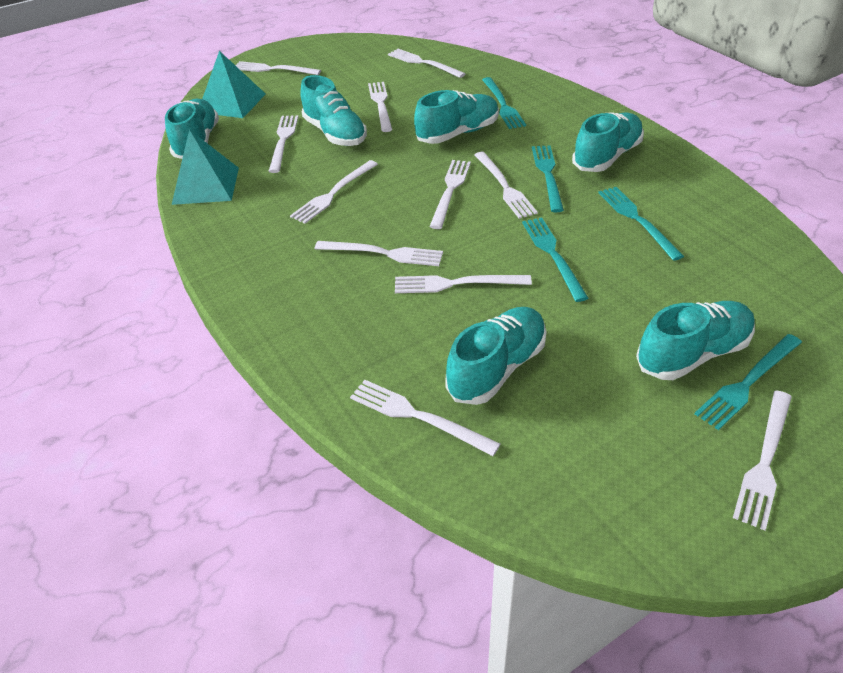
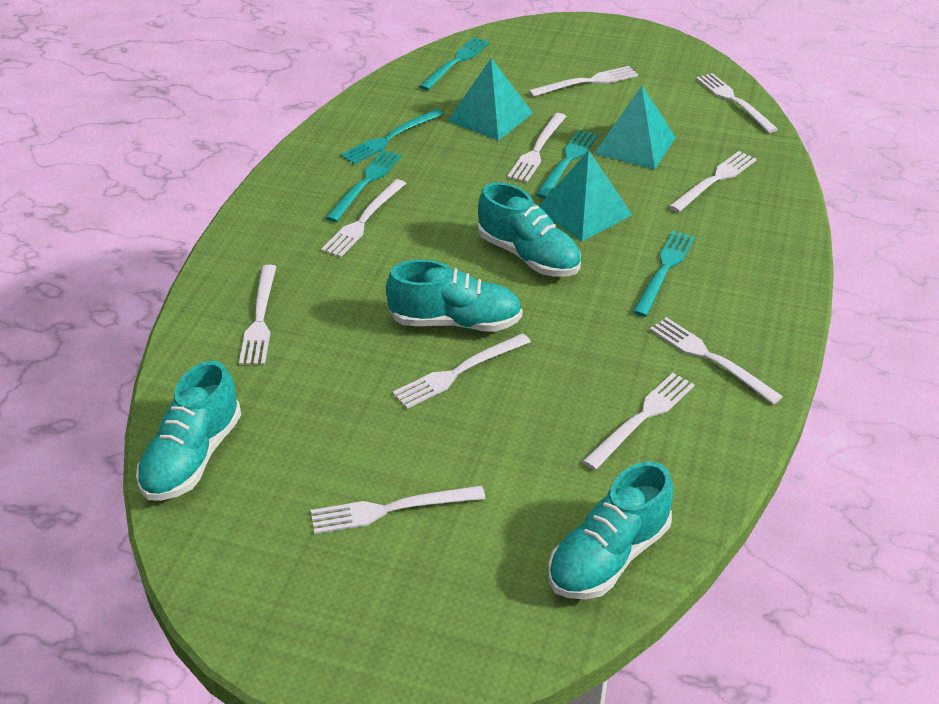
turquoise pyramid: [172,130,239,205] [202,51,266,118] = 2 -> [448,58,533,141] [539,150,632,241] [594,86,676,169] = 3
turquoise shoe: [165,99,219,159] [300,75,367,146] [414,90,499,144] [445,307,546,405] [572,112,644,172] [636,301,755,380] = 6 -> [136,361,241,501] [386,259,523,332] [478,182,581,276] [548,461,673,599] = 4
white fork: [235,61,321,75] [268,115,298,173] [290,160,378,224] [315,241,443,266] [350,380,500,456] [368,82,392,132] [388,49,466,78] [395,275,532,293] [429,160,471,229] [474,152,538,219] [733,390,792,530] = 11 -> [239,265,276,365] [311,486,485,534] [321,179,406,258] [392,333,531,409] [507,113,566,182] [529,66,638,97] [583,373,695,470] [650,317,783,405] [669,151,757,212] [696,73,778,133] = 10

